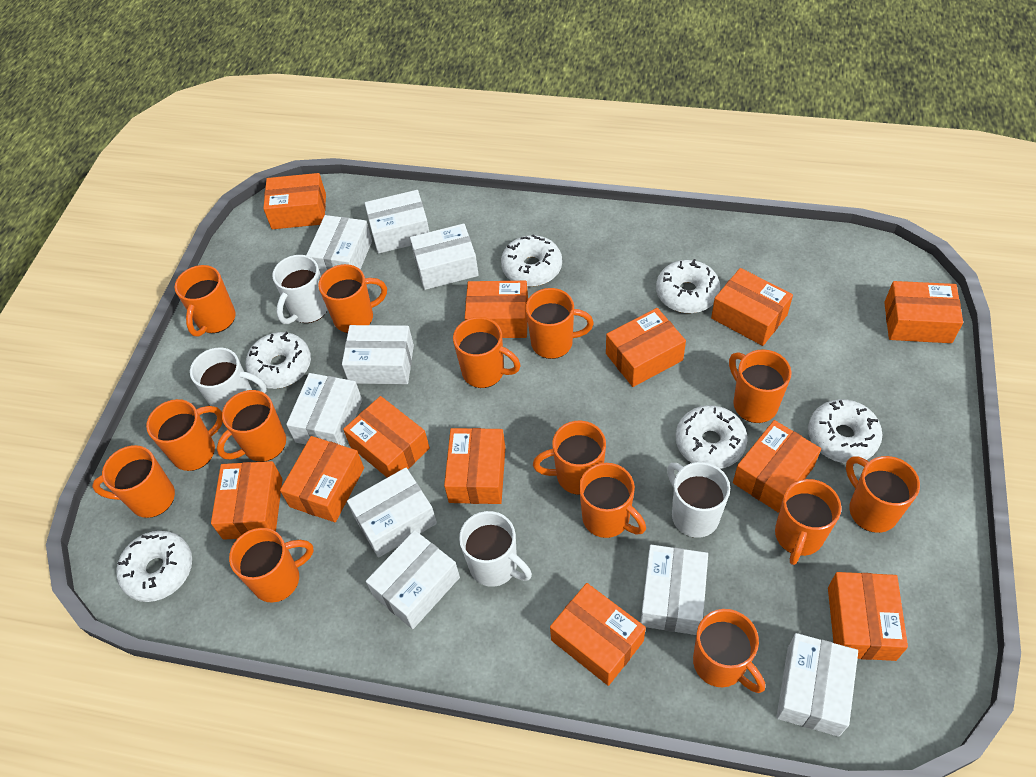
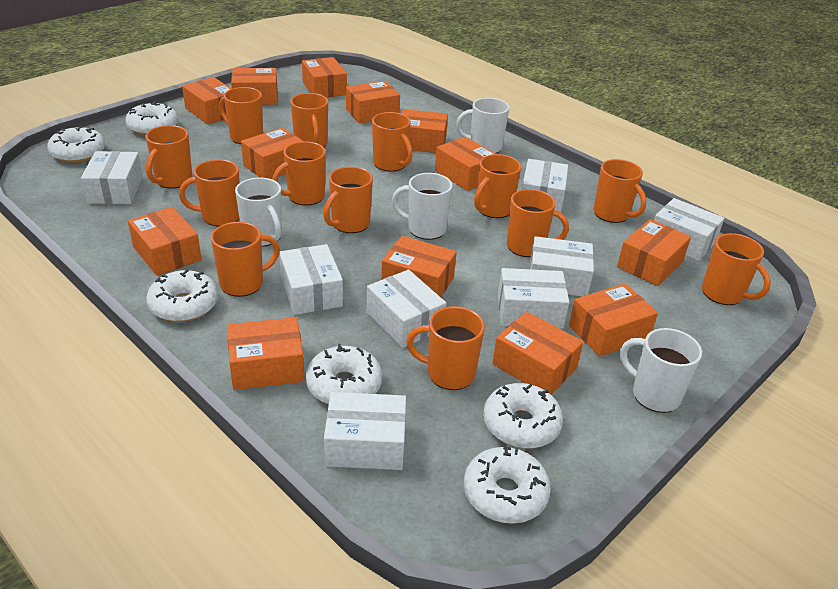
orange box: [211,461,282,540] [263,173,326,229] [280,436,364,522] [343,396,430,478] [444,428,506,504] [465,281,528,338] [550,583,646,686] [606,308,686,387] [711,268,793,346] [733,420,821,513] [828,572,908,661] [884,281,963,343] = 12 -> [128,207,202,276] [182,77,231,125] [227,317,305,390] [231,68,278,105] [241,127,303,179] [302,57,347,98] [346,81,400,124] [381,236,456,297] [401,109,448,153] [435,136,496,191] [492,312,583,394] [569,283,658,357] [617,219,691,286] = 13
orange mug: [92,445,175,518] [146,399,223,471] [175,265,236,337] [217,390,286,462] [229,528,314,603] [318,264,387,333] [453,317,521,388] [526,288,594,359] [533,421,606,495] [579,463,646,538] [693,609,765,693] [729,349,791,423] [775,479,841,565] [846,456,920,533] = 14 -> [145,125,192,189] [179,159,240,227] [211,222,280,297] [219,87,263,144] [272,141,326,206] [290,93,328,147] [323,166,373,233] [372,112,413,172] [406,306,485,390] [474,154,521,218] [507,189,569,257] [594,159,646,223] [702,233,771,305] = 13
white box: [286,373,362,446] [306,215,372,276] [342,325,414,384] [347,468,437,558] [365,190,429,254] [366,530,460,629] [410,223,479,290] [640,545,708,635] [776,633,858,737] = 9 -> [81,151,143,204] [279,244,343,315] [324,392,406,470] [367,270,446,348] [498,268,569,329] [522,159,568,213] [529,236,594,297] [654,198,724,261] = 8

